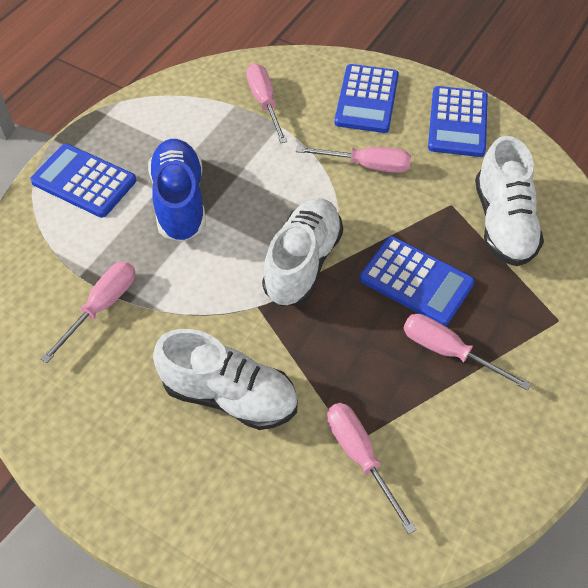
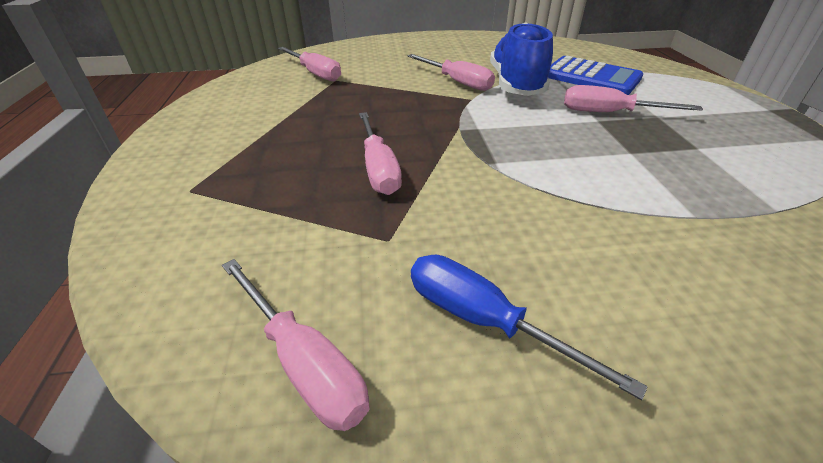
blue calculator: [30,144,136,218] [335,64,399,133] [360,236,475,326] [428,86,488,157] = 4 -> [548,56,643,95] = 1
blue screwdriver: none = 0 -> [411,255,648,400] = 1
white shoe: [153,329,298,430] [262,198,343,306] [475,136,544,266] = 3 -> none = 0

